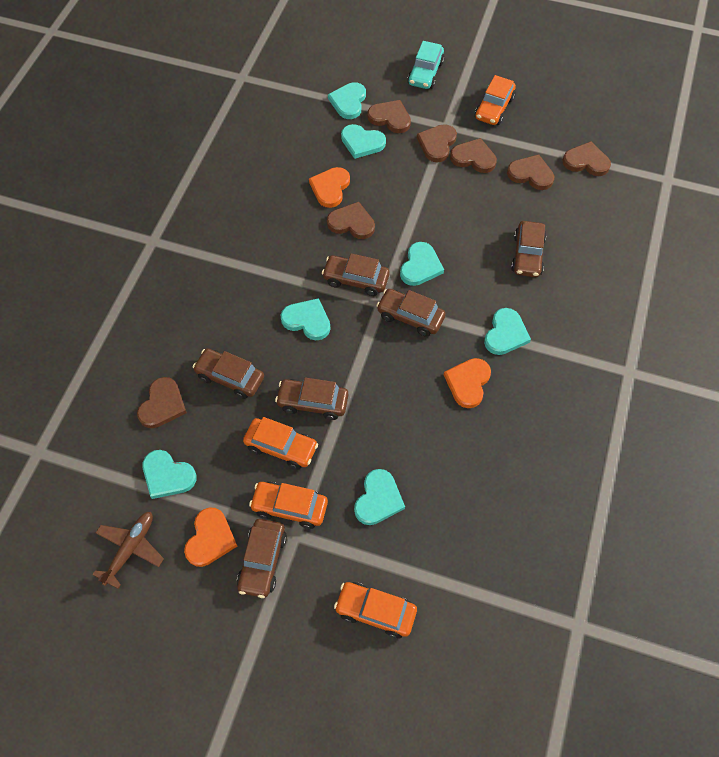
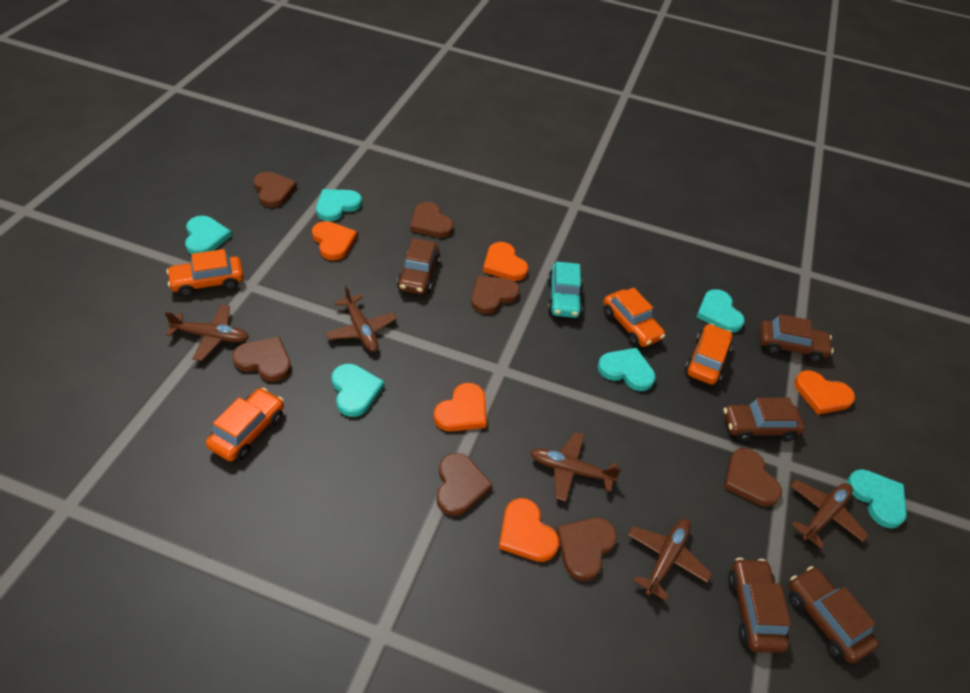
brown car: [193,348,264,399] [237,519,287,598] [275,377,348,420] [322,253,389,296] [376,289,446,337] [511,221,546,277] = 6 -> [397,238,440,294] [724,398,805,442] [728,558,791,653] [759,314,834,362] [789,566,879,663] = 5
brown plane: [92,512,164,589] = 1 -> [165,304,249,361] [325,285,397,352] [530,432,621,502] [627,519,712,601] [790,480,868,548] = 5
orange heart: [184,507,237,567] [309,167,350,208] [444,358,491,408] = 3 -> [312,221,357,260] [434,383,487,431] [483,242,528,281] [499,498,559,562] [794,370,855,415] = 5
turquoise heart: [142,450,197,499] [281,298,330,340] [328,82,366,119] [341,124,386,159] [354,469,405,525] [400,242,444,286] [484,308,531,355] = 7 -> [185,216,232,254] [316,189,362,221] [332,364,384,417] [597,348,656,391] [696,289,745,333] [847,469,907,529] = 6

